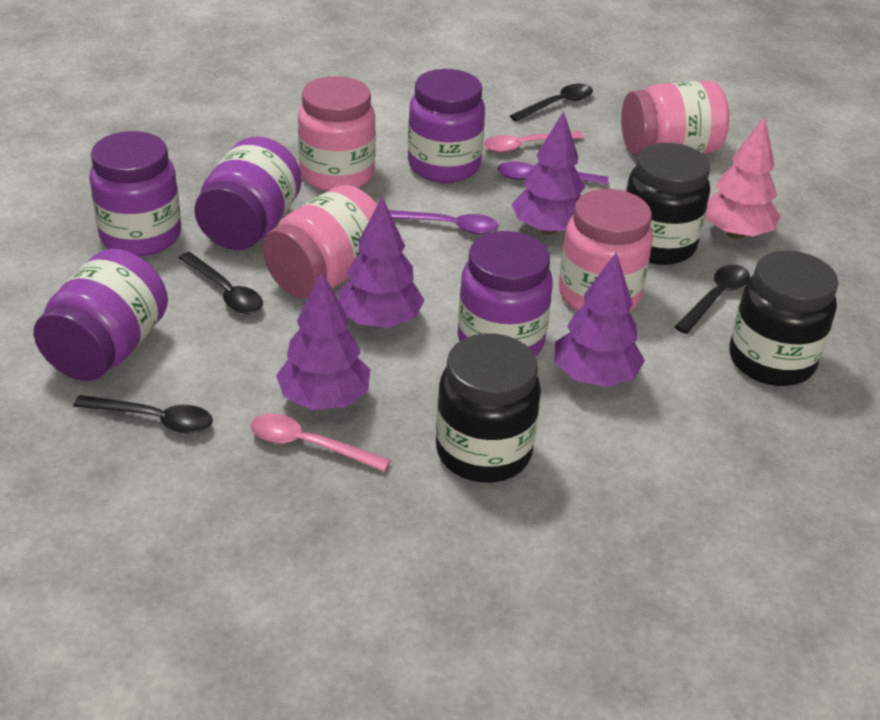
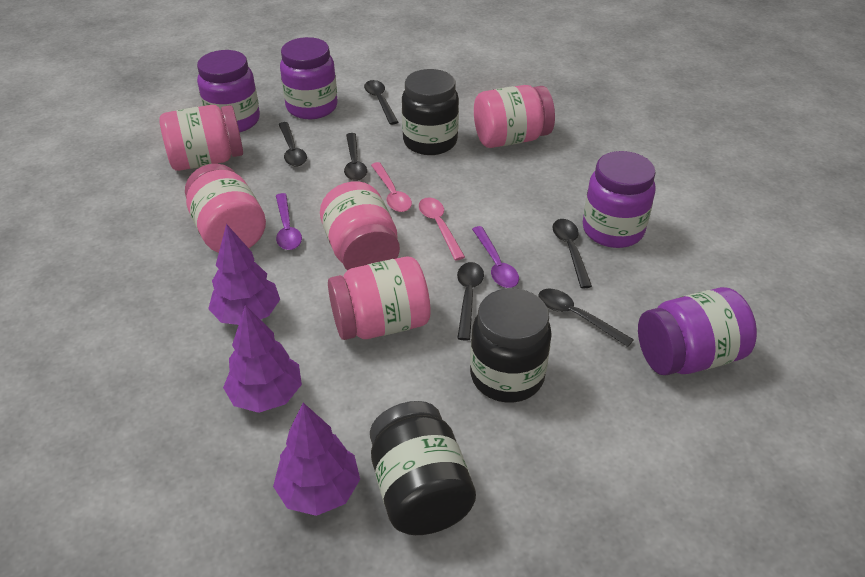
black spoon: [73,395,213,434] [178,252,263,314] [510,84,593,122] [675,265,750,334] = 4 -> [278,122,307,167] [344,133,367,181] [364,80,398,125] [457,262,484,341] [538,289,634,347] [553,219,592,288] = 6
pink jar: [262,185,377,298] [298,76,376,191] [559,189,653,312] [621,80,729,155] = 4 -> [159,105,243,171] [185,164,266,253] [320,181,400,270] [328,256,431,340] [474,85,555,148] = 5
pink tree: [705,116,780,239] = 1 -> none = 0
purple jar: [34,249,168,381] [89,131,181,256] [194,137,302,250] [408,69,485,183] [458,231,553,357] = 5 -> [197,50,260,132] [280,37,338,119] [583,151,656,248] [638,287,757,375] = 4
purple tree: [276,271,370,410] [338,197,425,328] [511,111,585,235] [554,252,645,387] = 4 -> [208,224,280,325] [223,305,302,413] [273,403,360,516] = 3

